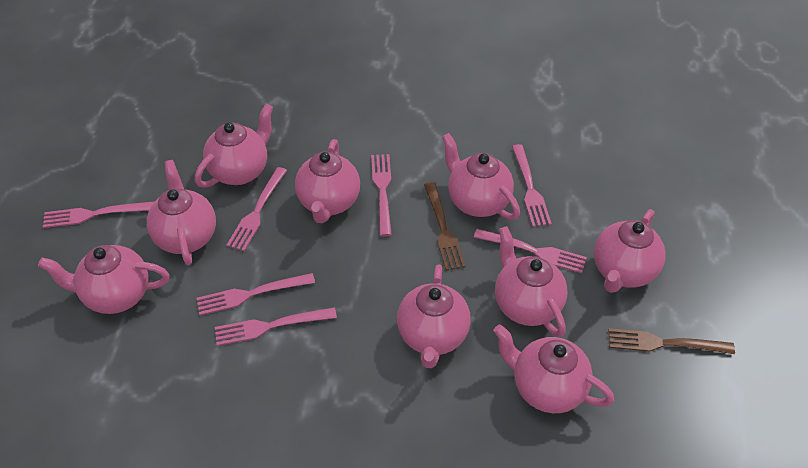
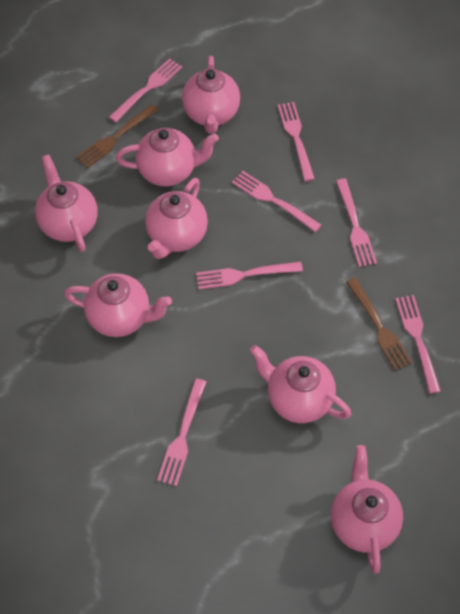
pink teapot: [38,245,170,314] [147,160,216,265] [195,104,273,188] [295,139,360,223] [397,264,471,368] [442,133,520,220] [494,324,614,413] [495,226,567,337] [594,209,666,293] = 9 -> [35,155,98,252] [64,273,172,337] [116,128,219,186] [145,178,208,259] [182,56,240,134] [250,345,351,423] [331,445,403,574] = 7

